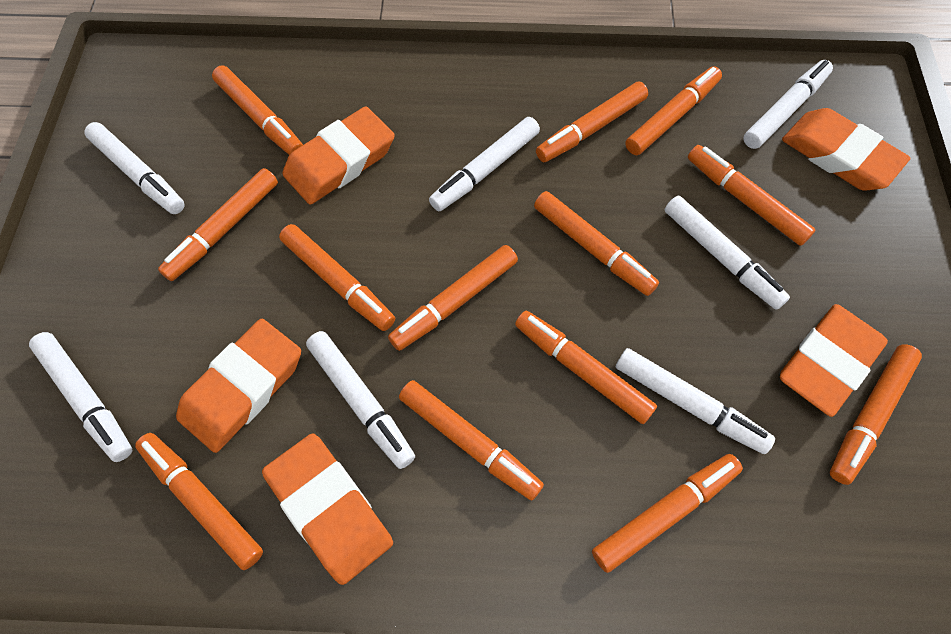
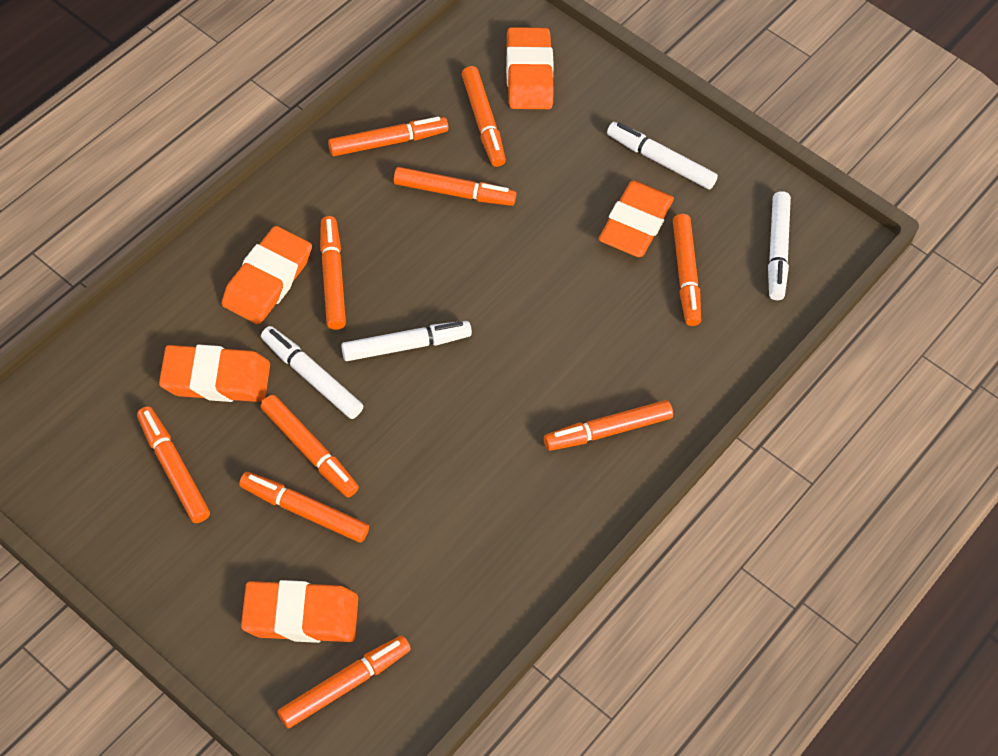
orange marker: [135,433,263,570] [158,168,278,281] [212,66,303,155] [279,224,395,331] [388,245,518,351] [399,380,544,500] [515,311,657,424] [534,191,659,296] [536,82,648,162] [592,454,743,573] [625,67,722,155] [688,145,816,246] [830,344,922,485] = 13 -> [137,406,210,523] [239,472,369,543] [260,395,359,498] [277,635,411,728] [320,216,346,330] [328,117,448,156] [393,167,517,206] [462,66,506,167] [544,400,673,451] [673,214,701,326] = 10
white marker: [29,332,132,462] [84,122,185,214] [306,331,415,469] [429,117,540,211] [616,348,775,454] [665,196,790,310] [743,60,833,149] = 7 -> [261,326,363,419] [341,321,472,361] [607,122,718,190] [768,191,791,300] = 4

